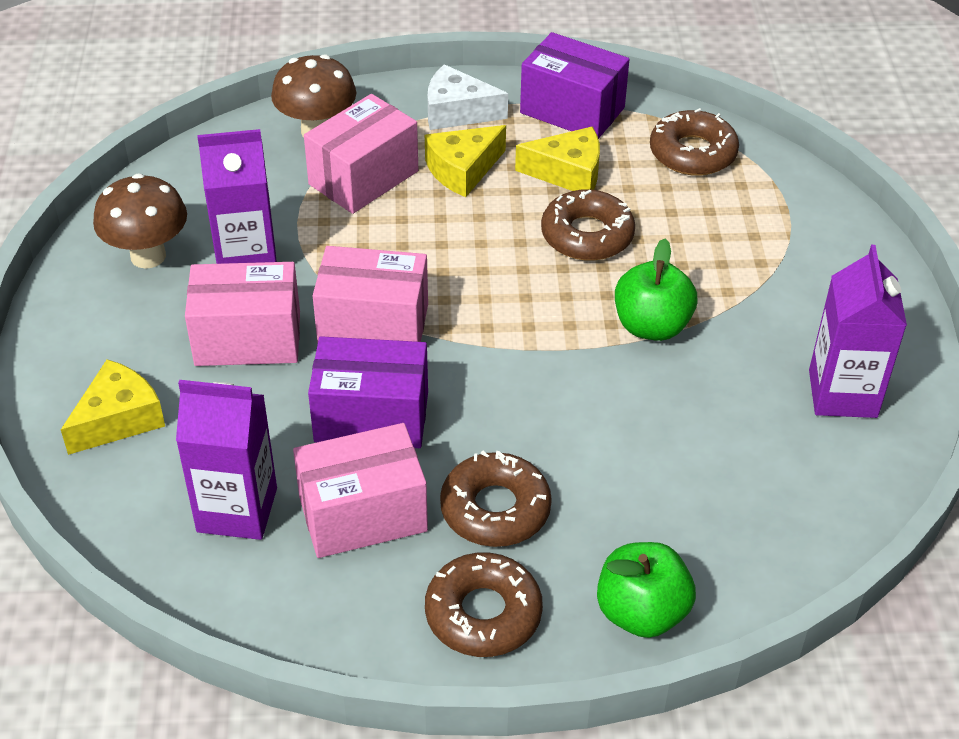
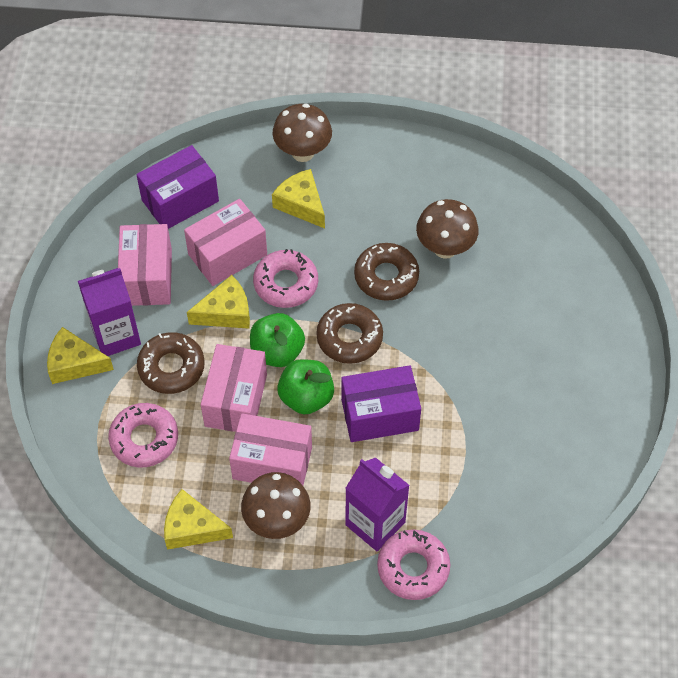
brown donut: [425,553,543,657] [440,451,552,547] [541,189,635,261] [650,108,739,176] = 4 -> [137,332,205,394] [316,303,383,364] [354,243,419,301] = 3
brown mushroom: [93,173,187,269] [271,54,356,137] = 2 -> [241,472,311,539] [273,103,332,162] [416,199,479,259] = 3
pink donut: none = 0 -> [108,403,178,468] [253,249,318,308] [377,530,450,600] = 3
purple carton: [176,380,277,540] [197,129,277,264] [809,245,907,418] = 3 -> [78,268,141,356] [345,457,410,552] = 2
white cheese: [428,64,508,130] = 1 -> none = 0
yellow cheese: [61,359,165,455] [425,125,506,197] [515,127,600,191] = 3 -> [47,327,114,384] [164,489,233,550] [187,275,250,329] [272,169,325,228] = 4

